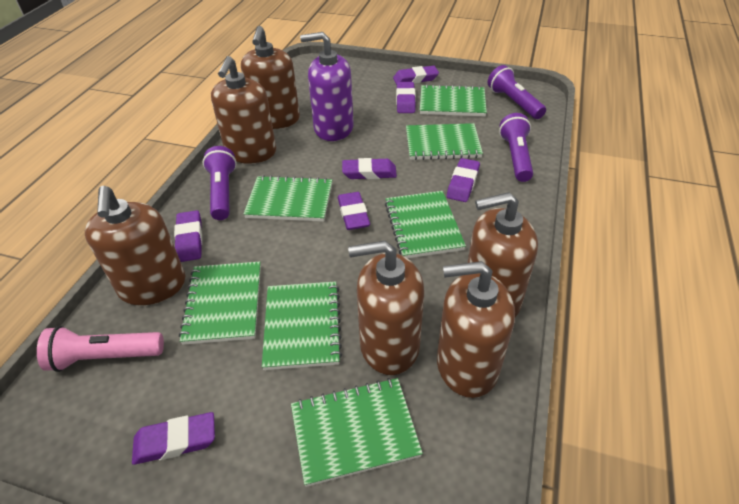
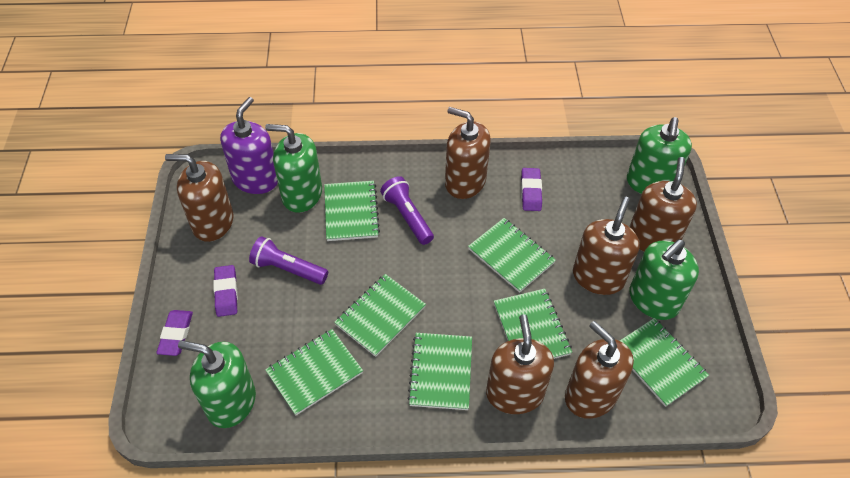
green soap dispenser: none = 0 -> [178,340,256,428] [265,124,322,213] [627,117,692,194] [630,239,699,320] = 4
pink flashlight: [37,326,164,372] = 1 -> none = 0
purple eraser: [132,412,215,465] [174,210,202,262] [338,192,370,230] [342,158,397,179] [393,66,439,85] [396,82,416,113] [447,158,480,202] = 7 -> [156,310,193,356] [213,265,238,317] [521,168,542,211] = 3
purple flashlight: [203,146,237,220] [488,65,546,119] [499,113,533,182] = 3 -> [249,236,328,285] [380,176,434,245] = 2

